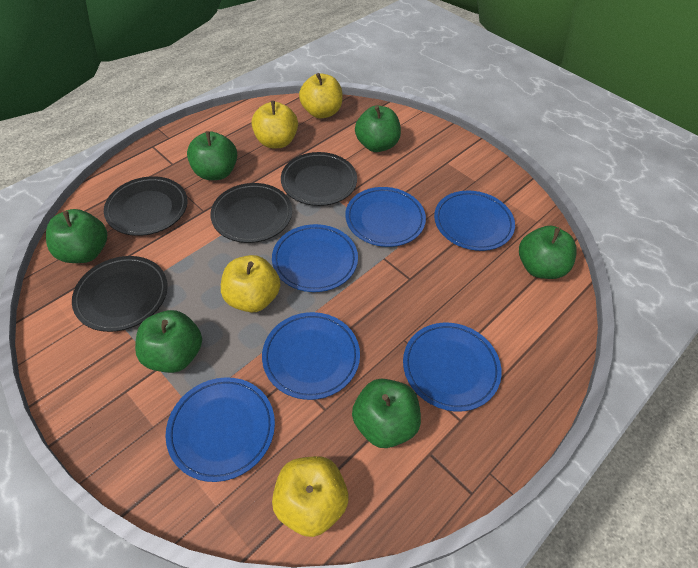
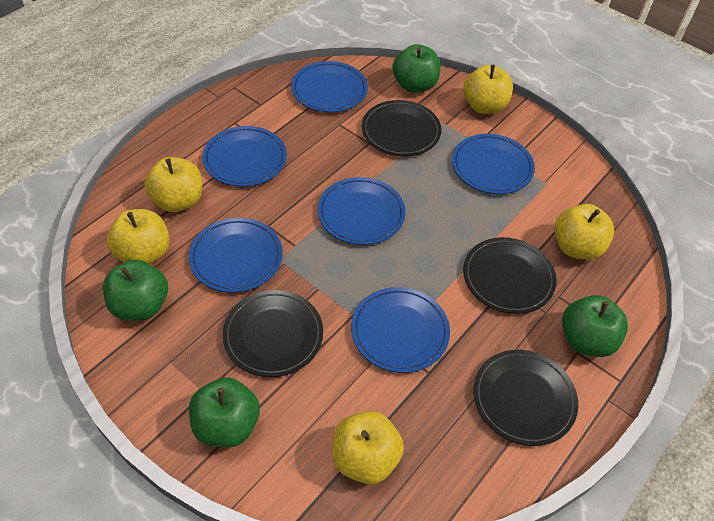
green apple: [46,209,107,263] [135,310,202,373] [187,131,237,180] [352,379,421,448] [355,105,401,152] [519,226,577,279] = 6 -> [103,260,168,321] [189,377,260,447] [392,44,440,93] [562,295,628,357] = 4
yellow apple: [221,255,280,312] [251,101,298,148] [272,456,348,537] [299,73,343,119] = 4 -> [107,209,170,264] [144,157,202,212] [332,411,404,484] [463,64,513,114] [554,204,614,260] = 5

